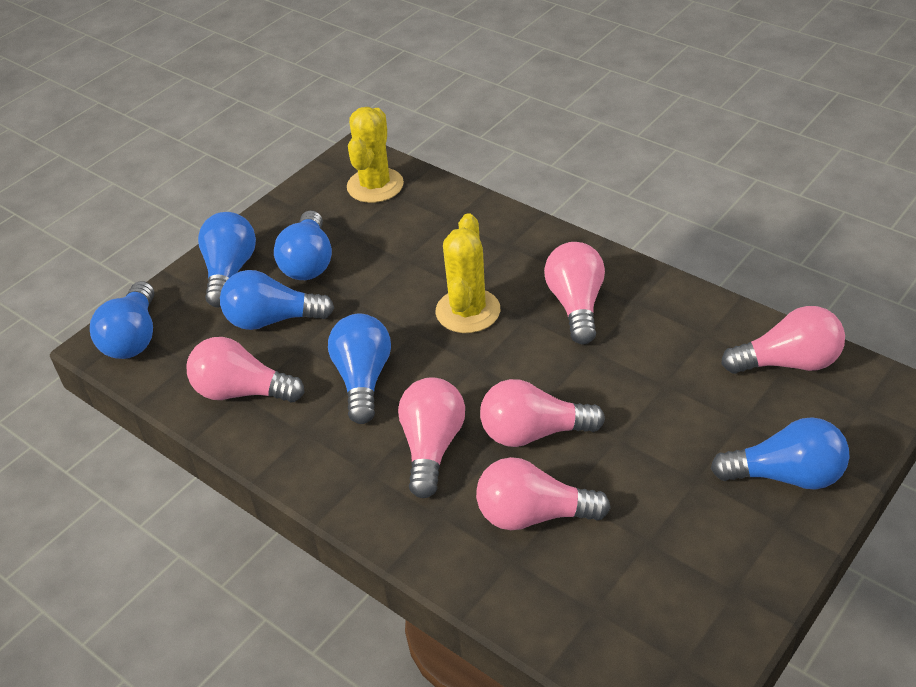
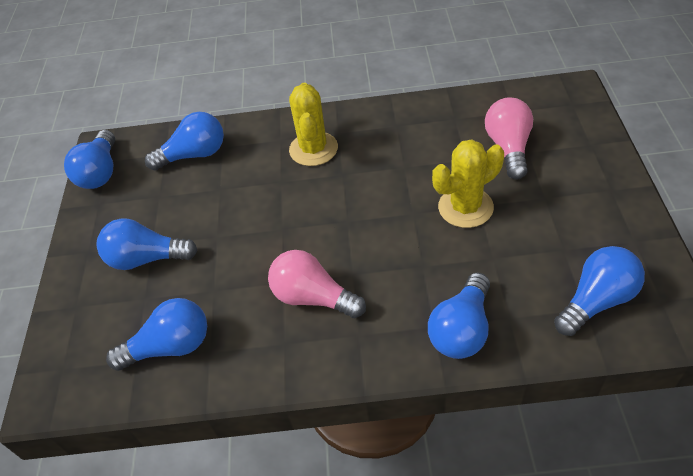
pink light bulb: [186,337,305,403] [398,377,465,498] [476,457,611,530] [480,379,605,447] [544,242,605,344] [721,306,845,374] = 6 -> [268,250,366,318] [485,97,533,180] = 2

